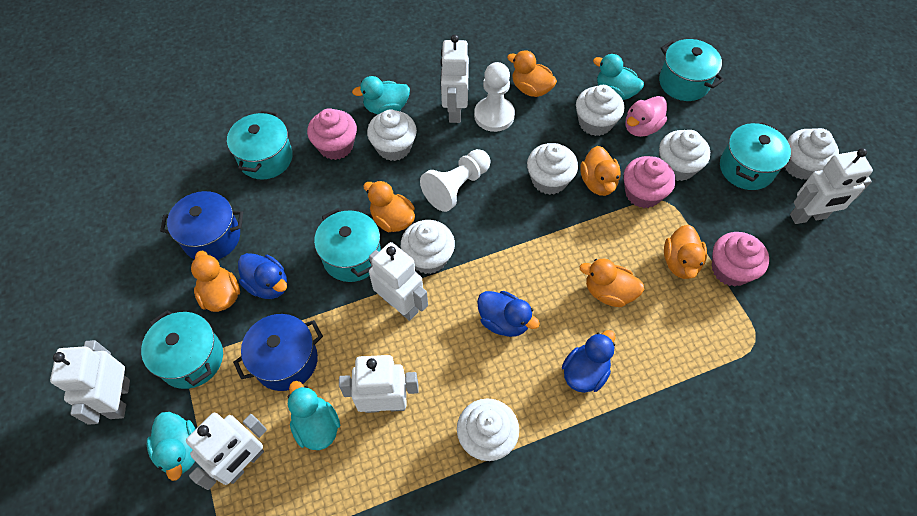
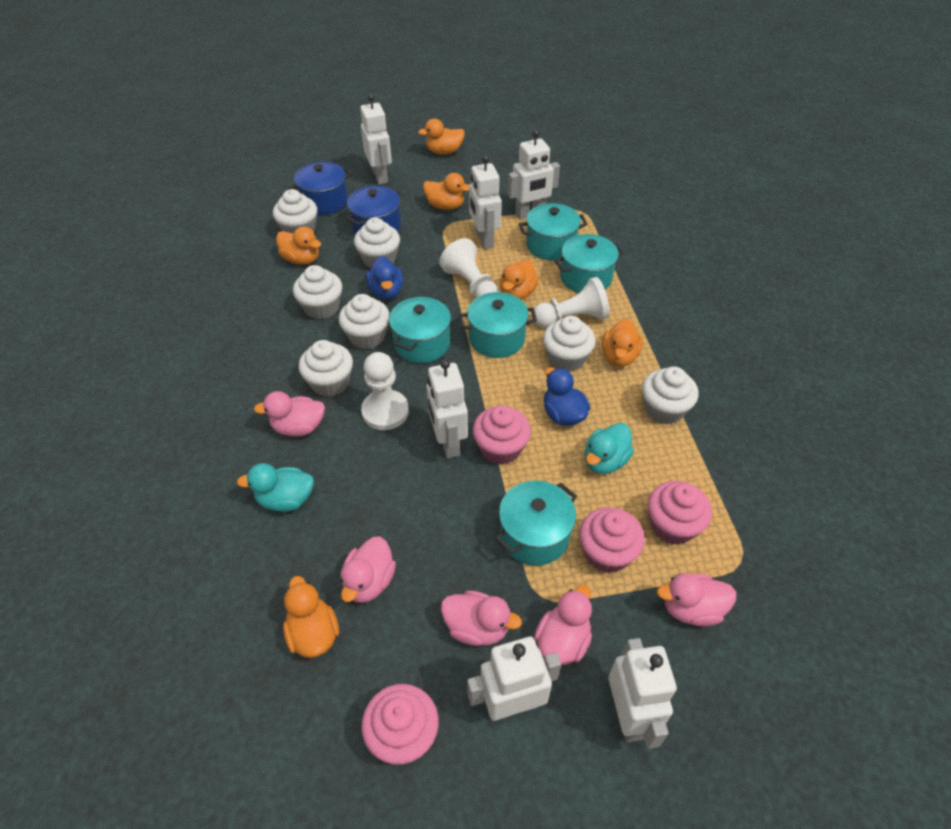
blue duck: [238,253,287,299] [477,291,540,337] [562,330,615,393] = 3 -> [366,256,403,300] [544,367,590,426] = 2
pink cupcake: [307,108,357,160] [624,156,676,208] [712,232,769,287] = 3 -> [361,684,439,765] [473,406,531,465] [579,507,645,573] [648,481,712,545] = 4
pink duck: [625,96,667,137] = 1 -> [254,391,325,436] [340,536,396,603] [441,590,522,646] [534,585,592,665] [657,573,737,626] = 5
turquoise duck: [147,412,196,481] [288,381,340,450] [352,76,410,114] [593,54,644,100] = 4 -> [237,463,314,512] [585,423,634,474] = 2
white pawn: [420,149,490,212] [474,62,515,132] = 2 -> [361,352,409,430] [439,238,499,298] [532,277,610,328] = 3

